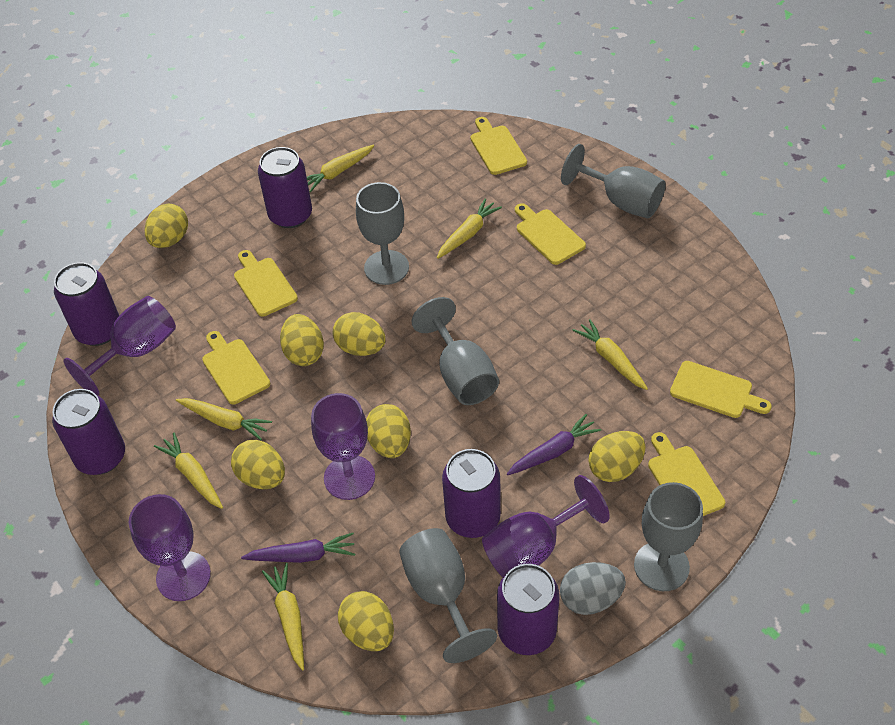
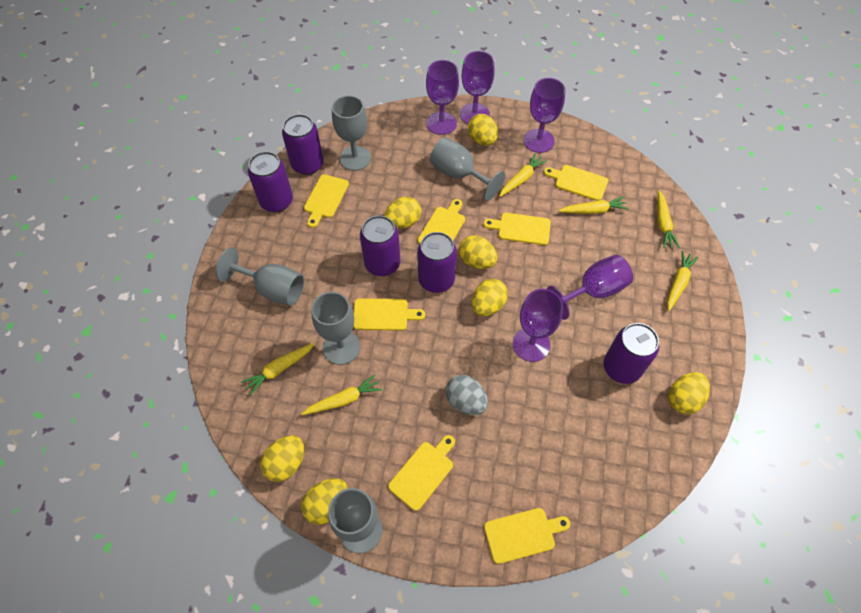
purple carrot: [241,533,355,563] [507,414,601,475] = 2 -> none = 0
purple goblet: [64,296,176,396] [129,494,211,601] [311,393,375,500] [482,475,610,577] = 4 -> [426,60,459,135] [460,51,495,124] [513,289,563,362] [524,78,565,153] [547,255,633,320] = 5
yellow cutting board: [202,331,270,404] [234,250,298,317] [471,117,527,175] [515,203,586,265] [648,432,725,516] [670,361,772,418] = 6 -> [304,174,349,228] [353,298,425,331] [388,435,455,511] [418,199,465,244] [483,213,551,245] [484,508,571,564] [544,165,608,201] = 7

